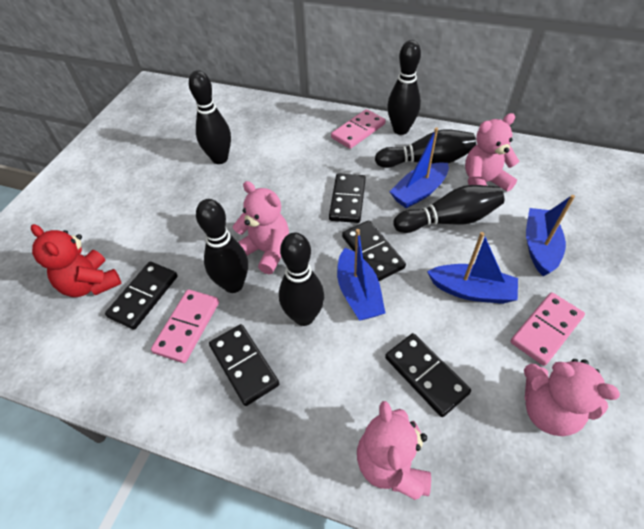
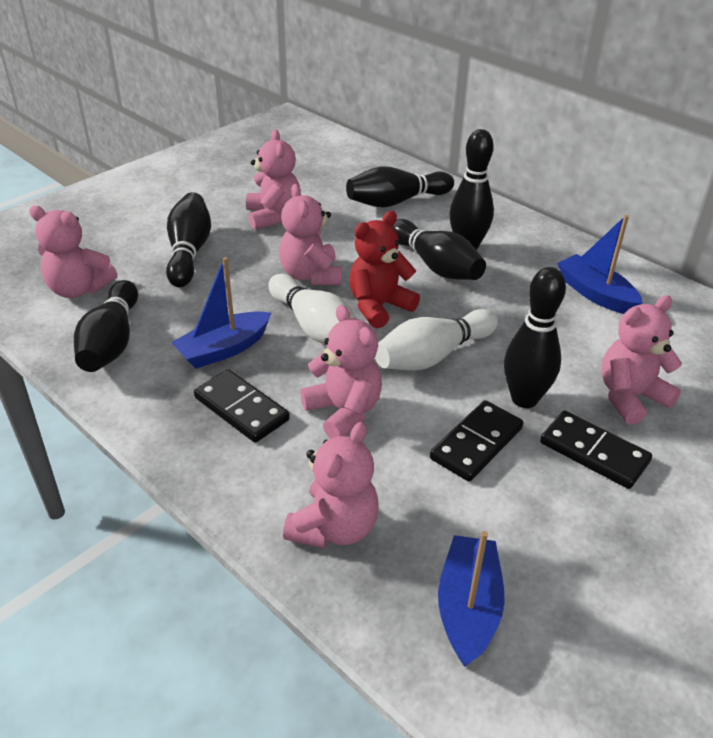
black domino: [105,262,177,330] [209,324,279,406] [329,173,366,223] [342,220,406,281] [385,333,471,417] = 5 -> [194,369,290,443] [430,400,523,482] [540,411,652,489] = 3
blue boat: [337,229,385,321] [389,127,449,208] [427,232,518,304] [526,195,575,276] = 4 -> [171,257,271,369] [438,531,505,667] [557,215,643,314] = 3
pink domino: [151,289,219,363] [331,109,386,149] [510,292,585,366] = 3 -> none = 0
pink teddy bear: [232,181,289,274] [357,401,431,500] [465,113,520,192] [524,359,620,436] = 4 -> [29,206,117,298] [246,129,300,229] [279,184,342,285] [283,422,379,548] [300,305,382,439] [601,295,682,425] = 6
white bowling pin: none = 0 -> [268,274,356,344] [375,309,498,371] = 2

